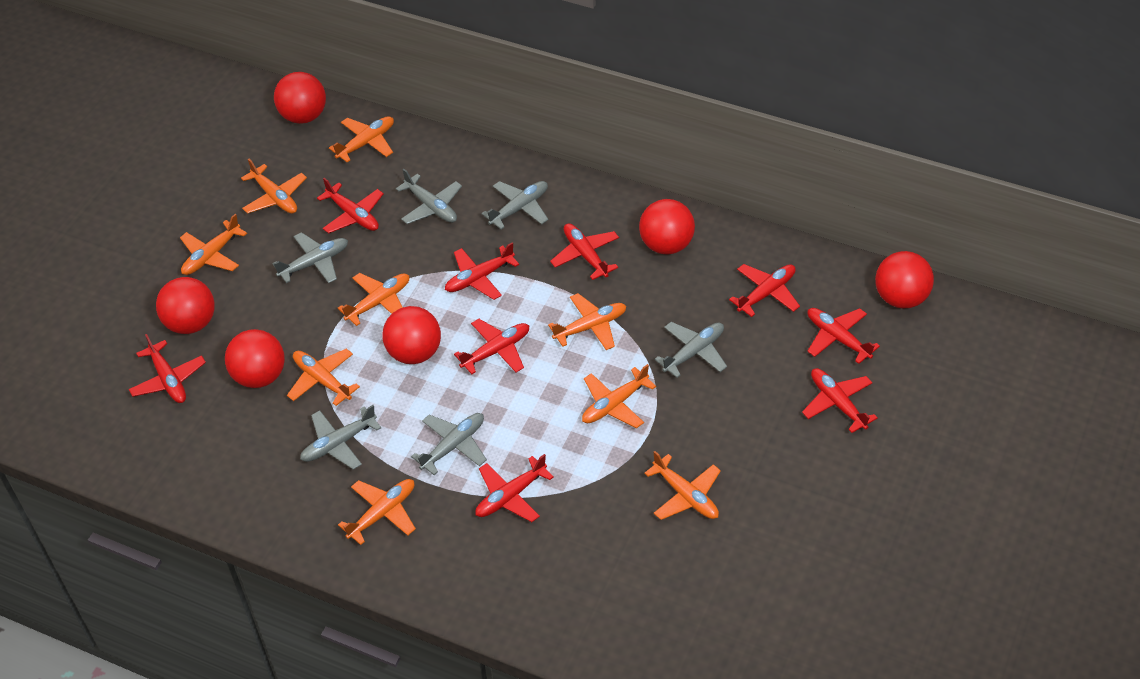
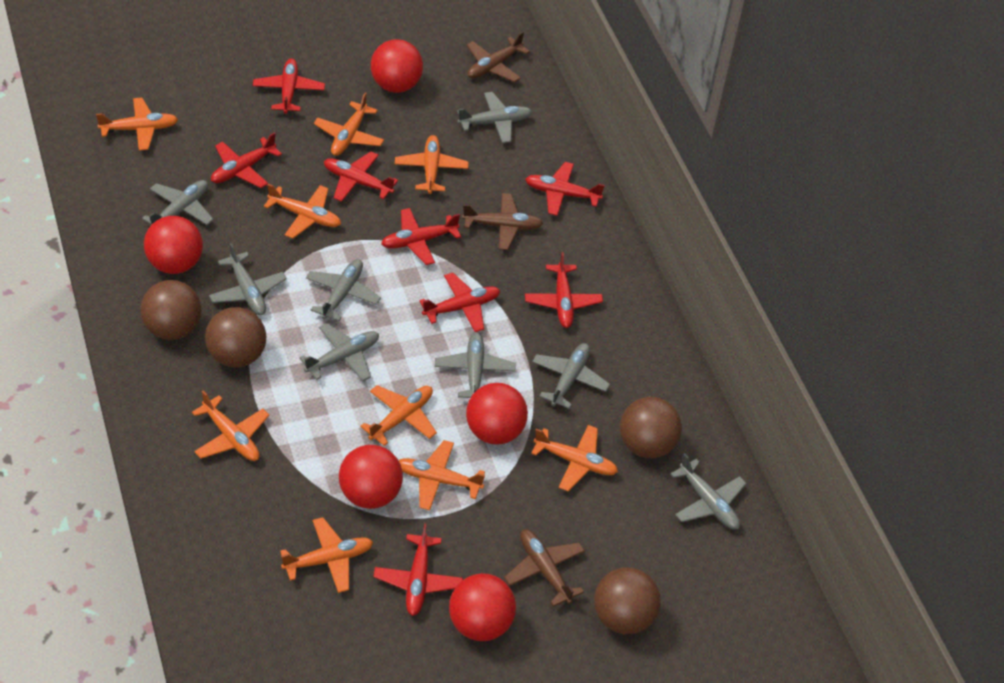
brown ball: none = 0 -> [140,280,201,340] [205,307,266,368] [594,568,661,634] [620,397,682,459] = 4
brown plane: none = 0 -> [462,193,543,250] [467,32,530,82] [504,529,585,607] = 3
grey plane: [273,232,348,283] [300,405,381,470] [396,169,462,224] [411,413,487,475] [482,181,548,229] [655,322,727,378] = 6 -> [142,180,213,225] [209,243,287,315] [300,323,379,382] [306,259,381,321] [435,332,516,398] [457,92,532,143] [532,343,610,408] [670,453,747,529] = 8
red ball: [156,277,215,334] [225,329,285,388] [274,72,326,124] [382,306,441,364] [639,199,695,255] [875,251,934,309] = 6 -> [144,216,203,274] [339,445,403,509] [371,39,423,93] [449,573,516,641] [466,383,528,445] = 5
red plane: [129,334,206,403] [317,178,384,233] [445,242,519,300] [454,319,529,374] [476,454,554,522] [550,223,619,280] [729,264,800,317] [802,368,878,433] [807,308,880,364] = 9 -> [211,133,282,188] [253,58,325,114] [324,151,398,202] [373,523,463,616] [381,208,461,265] [420,273,500,332] [525,162,605,216] [525,252,603,328] = 8

